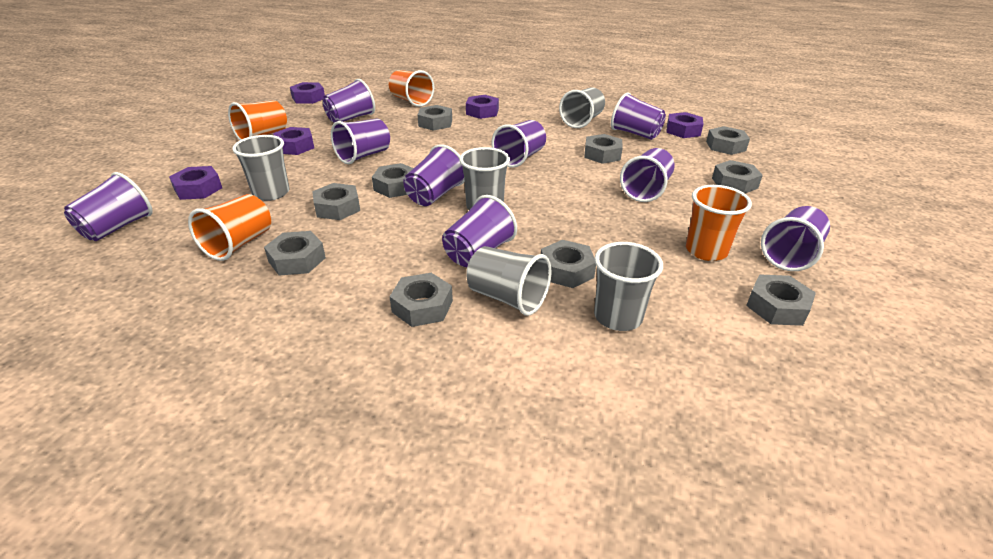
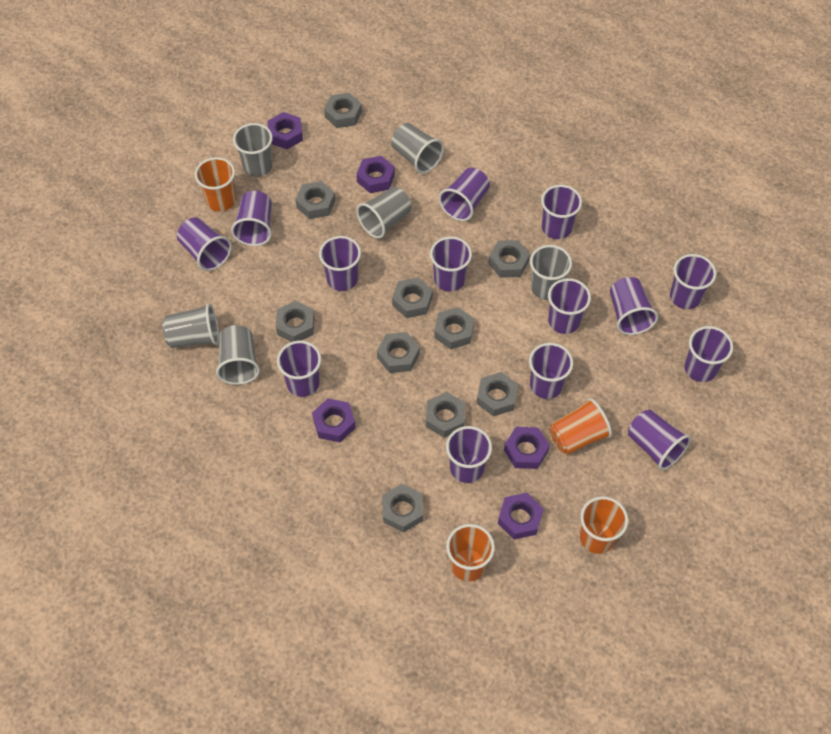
grey cup: [232,135,290,201] [459,147,510,210] [466,246,551,316] [559,87,605,128] [594,242,663,331] = 5 -> [163,303,219,348] [216,325,260,385] [233,123,273,177] [356,187,411,239] [391,123,444,174] [530,245,572,300] = 6
purple cup: [64,172,152,241] [323,79,375,123] [331,119,390,164] [403,144,465,206] [442,195,517,267] [491,120,546,168] [611,92,666,140] [620,148,675,202] [761,206,830,271] = 9 -> [177,217,232,271] [231,191,272,246] [277,341,321,397] [319,236,361,291] [430,236,472,292] [439,168,490,221] [446,426,492,483] [529,343,573,399] [541,185,582,239] [548,278,591,334] [610,277,658,335] [628,410,691,470] [670,254,716,309] [685,326,733,382] = 14

